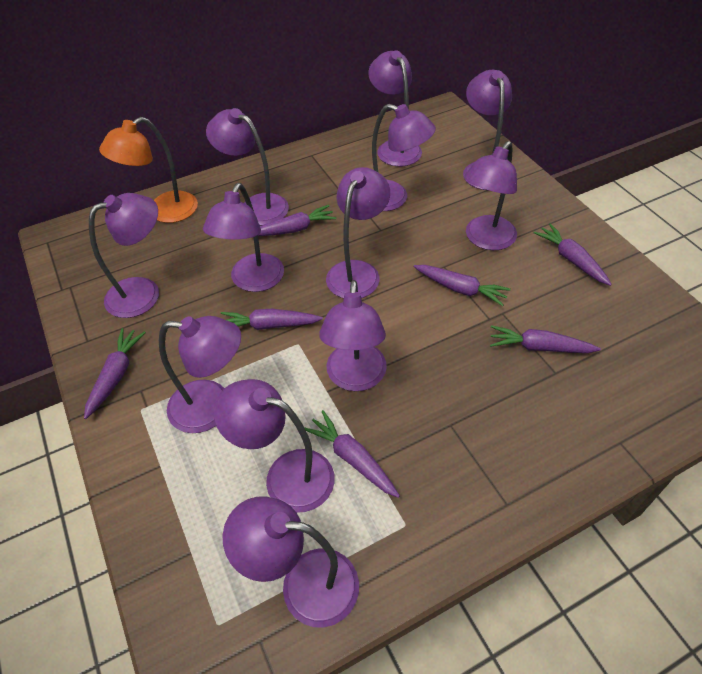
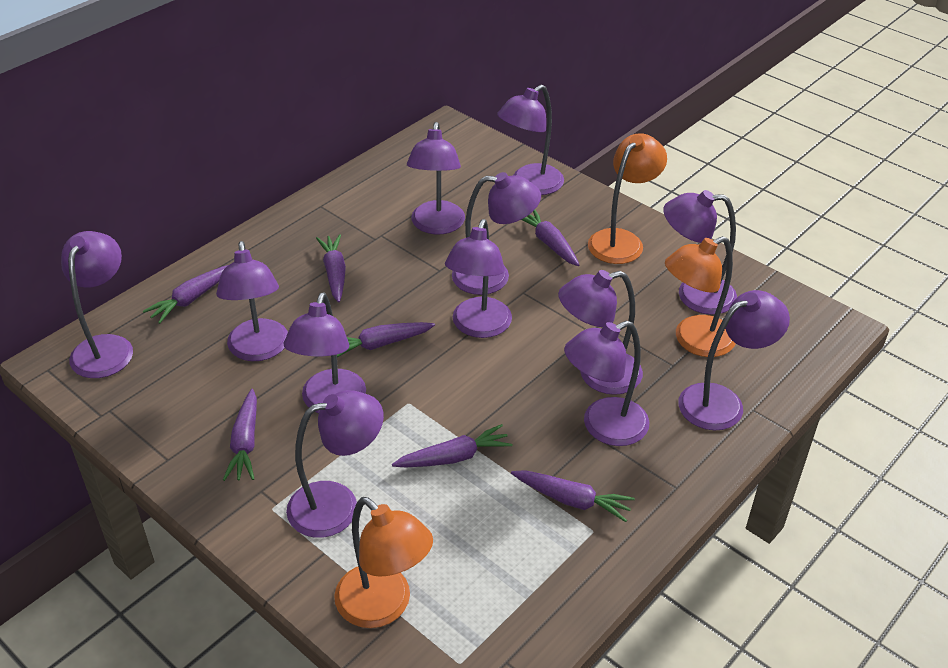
orange lamp: [99,117,198,223] = 1 -> [334,497,433,628] [588,133,667,264] [665,236,736,357] = 3

